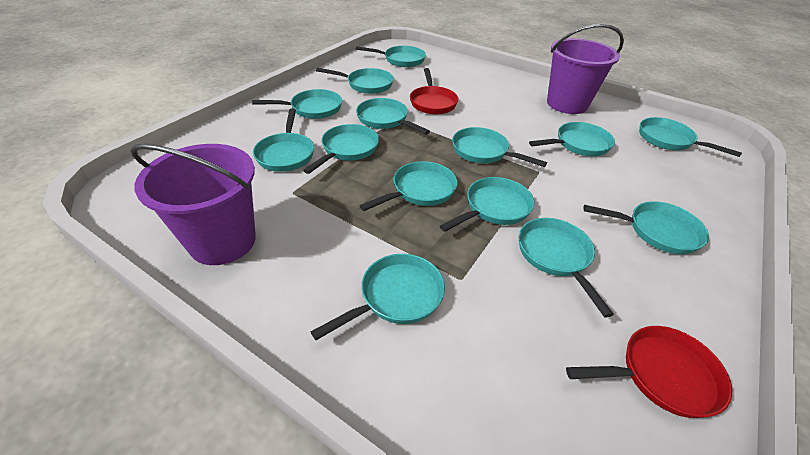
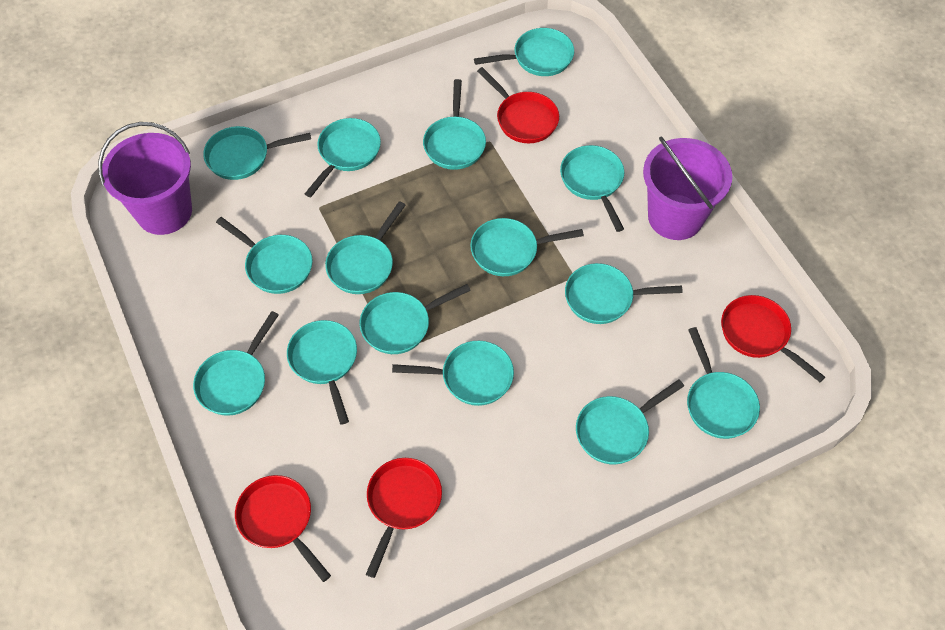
red pan: [410,68,458,114] [566,326,732,418] = 2 -> [235,475,331,582] [366,458,442,578] [477,67,559,143] [721,295,825,382] = 4
turquoise pan: [252,89,342,119] [253,108,314,172] [303,124,379,174] [311,254,445,340] [316,68,394,94] [356,46,426,67] [356,98,430,135] [360,161,458,211] [440,177,534,232] [452,127,547,167] [519,218,614,318] [529,122,615,156] [583,201,709,254] [639,117,742,157] = 14 -> [193,311,279,416] [203,126,311,180] [216,217,313,294] [287,320,357,425] [305,118,381,197] [325,201,406,294] [360,284,471,354] [392,341,514,406] [423,79,486,170] [470,218,584,276] [474,28,574,76] [560,145,624,232] [565,263,683,324] [576,379,684,464] [687,327,760,439] = 15

